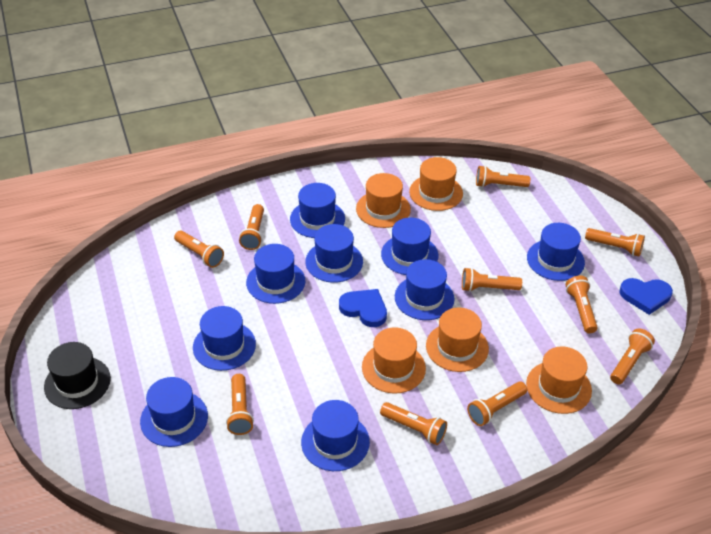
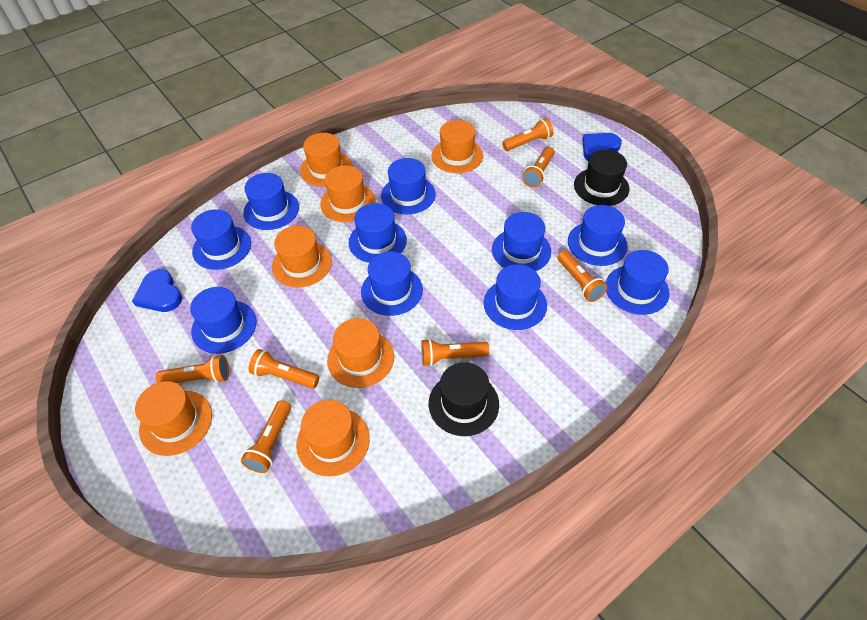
black hat: [44,342,111,409] = 1 -> [429,362,499,436] [574,150,629,206] = 2
blue hat: [140,377,208,447] [193,306,256,371] [246,244,305,304] [290,183,345,238] [301,400,370,471] [305,224,363,283] [381,218,438,275] [395,259,455,320] [527,223,585,281] = 9 -> [190,287,257,354] [191,209,251,270] [243,173,299,230] [348,203,407,263] [361,251,423,316] [381,158,436,215] [484,264,547,330] [492,212,551,271] [568,205,628,266] [606,250,669,315] = 10
orange flashlight: [174,231,224,268] [226,374,254,435] [239,204,264,250] [380,402,447,445] [462,268,522,292] [467,382,527,426] [476,166,530,187] [565,276,598,333] [585,228,645,257] [610,328,655,384] = 10 -> [155,355,229,383] [241,400,291,473] [249,349,319,389] [421,339,489,366] [502,118,553,151] [522,147,555,188] [557,250,607,302] = 7
orange hat: [356,173,411,228] [362,327,426,394] [409,157,463,211] [426,307,489,372] [526,346,592,414] = 5 -> [135,381,212,456] [272,226,332,287] [296,400,370,477] [300,133,353,187] [320,165,376,222] [327,318,394,388] [431,120,483,173] = 7

